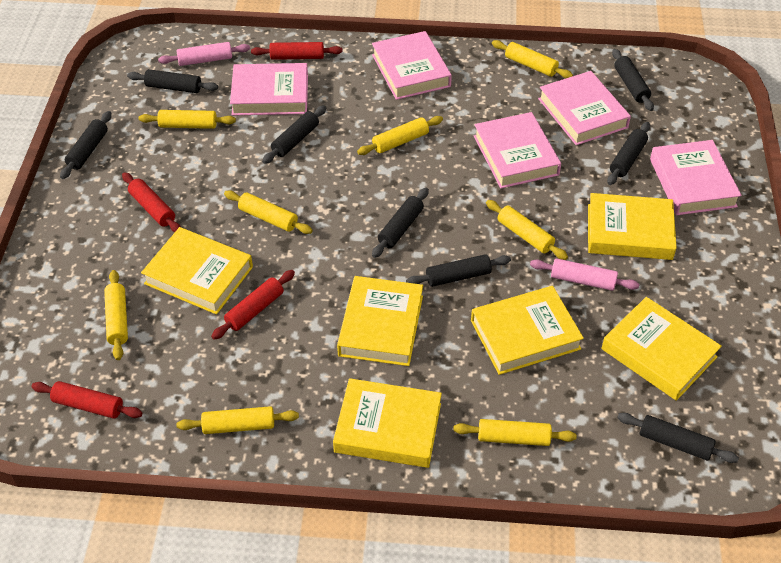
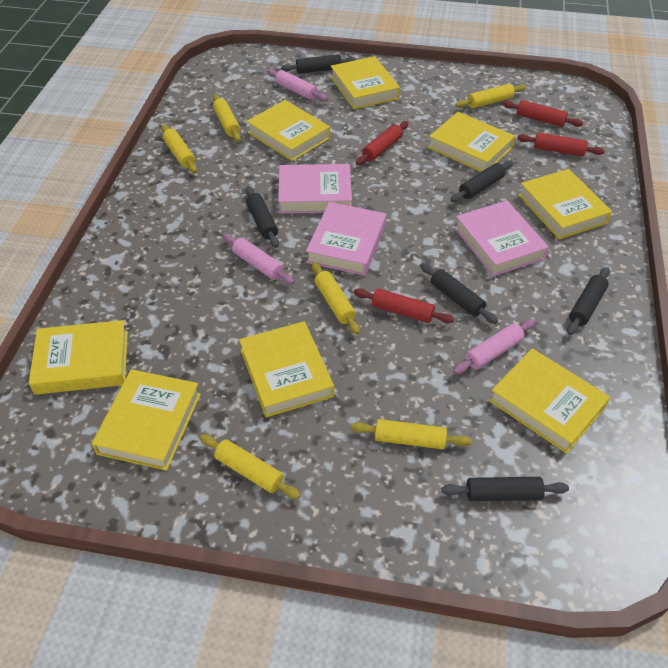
black rolling pin: [60,111,112,179] [127,69,218,93] [262,105,326,164] [372,188,429,258] [406,254,511,287] [607,122,650,185] [612,49,654,111] [617,413,739,463] = 8 -> [246,186,279,248] [281,54,356,74] [420,263,498,324] [441,477,569,501] [450,160,513,202] [567,267,610,335] = 6
pink book: [230,63,308,116] [372,31,452,100] [474,112,561,188] [538,71,631,145] [650,140,742,215] = 5 -> [278,164,352,214] [306,202,386,276] [454,200,549,276] = 3
pink rolling pin: [158,42,250,66] [530,258,639,291] = 2 -> [223,234,294,285] [267,69,327,101] [453,319,535,374] = 3
yellow book: [141,227,253,315] [333,378,442,468] [337,276,423,366] [471,286,584,375] [588,193,677,260] [601,297,722,401] = 6 -> [29,320,128,395] [92,369,201,471] [239,321,334,417] [247,100,330,161] [331,56,400,109] [428,112,515,172] [489,348,610,454] [518,169,612,239] = 8
yellow rolling pin: [104,270,128,360] [139,110,236,129] [176,406,299,434] [224,190,313,234] [357,116,443,155] [453,419,577,446] [486,200,568,260] [492,40,573,78] = 8 -> [161,124,197,173] [199,434,301,499] [213,94,241,142] [312,262,360,335] [351,419,471,449] [455,84,526,108] = 6

